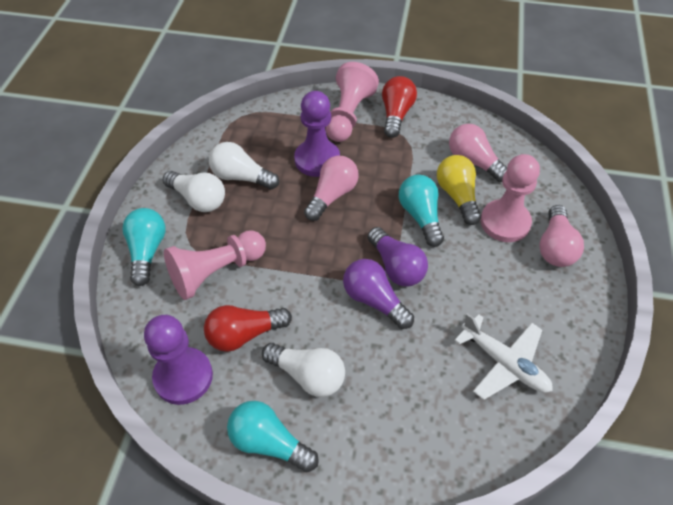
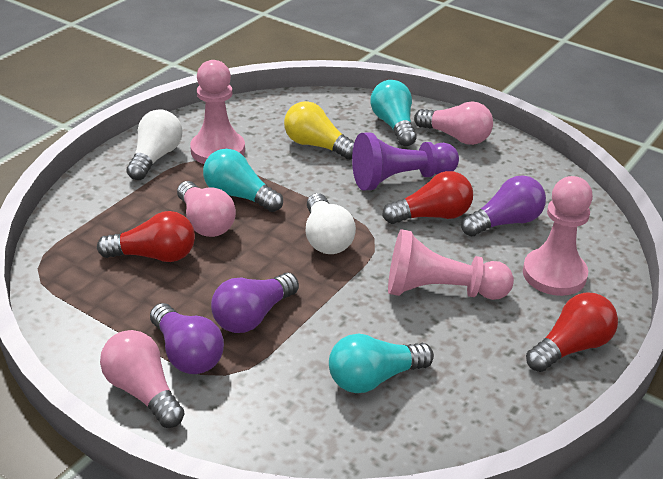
purple light bulb: [343,259,414,329] [367,227,428,286] = 2 -> [150,303,224,374] [211,273,299,333] [461,175,546,236] = 3
purple pawn: [144,315,213,405] [294,91,340,177] = 2 -> [352,133,459,191] = 1
red light bulb: [204,305,292,352] [382,76,417,138] = 2 -> [97,211,195,262] [382,171,473,224] [526,292,618,372] = 3
white light bulb: [163,171,225,212] [209,142,279,190] [262,343,345,397] = 3 -> [127,109,182,180] [306,193,356,254] = 2
white plane: [454,313,553,400] = 1 -> none = 0

